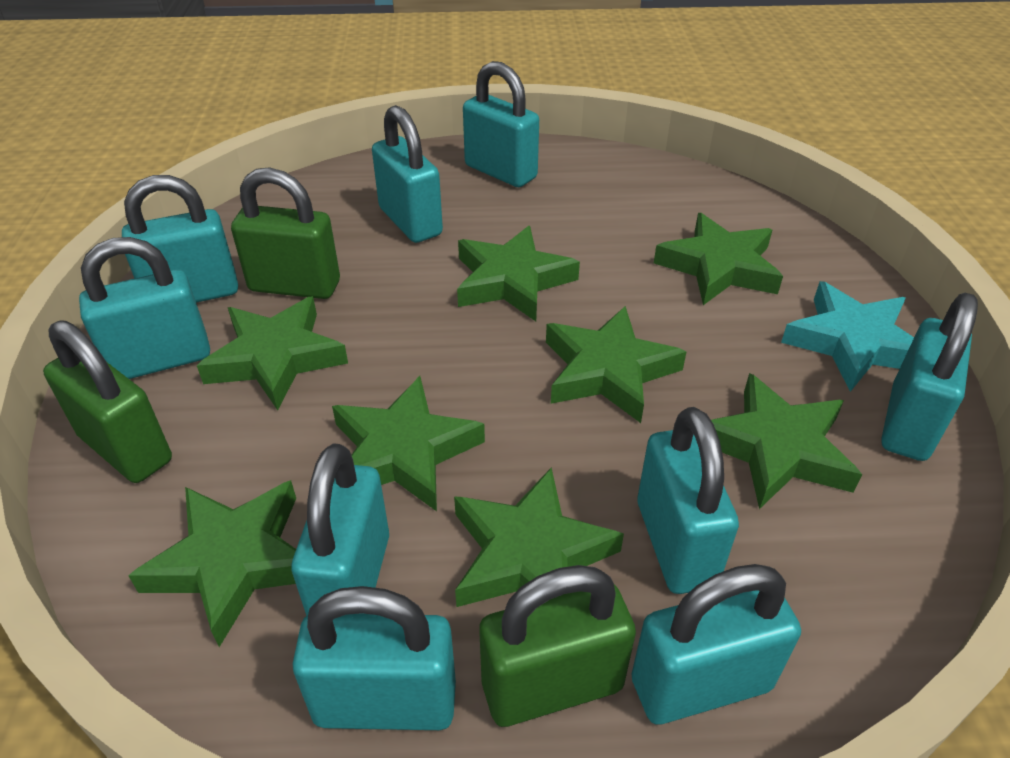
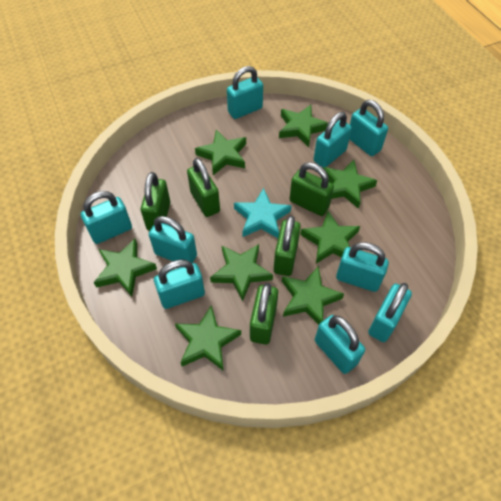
green padlock: [43,320,172,483] [231,167,340,299] [479,565,636,727] = 3 -> [141,172,170,231] [187,158,220,217] [250,283,278,345] [274,215,301,276] [290,163,334,216] = 5

